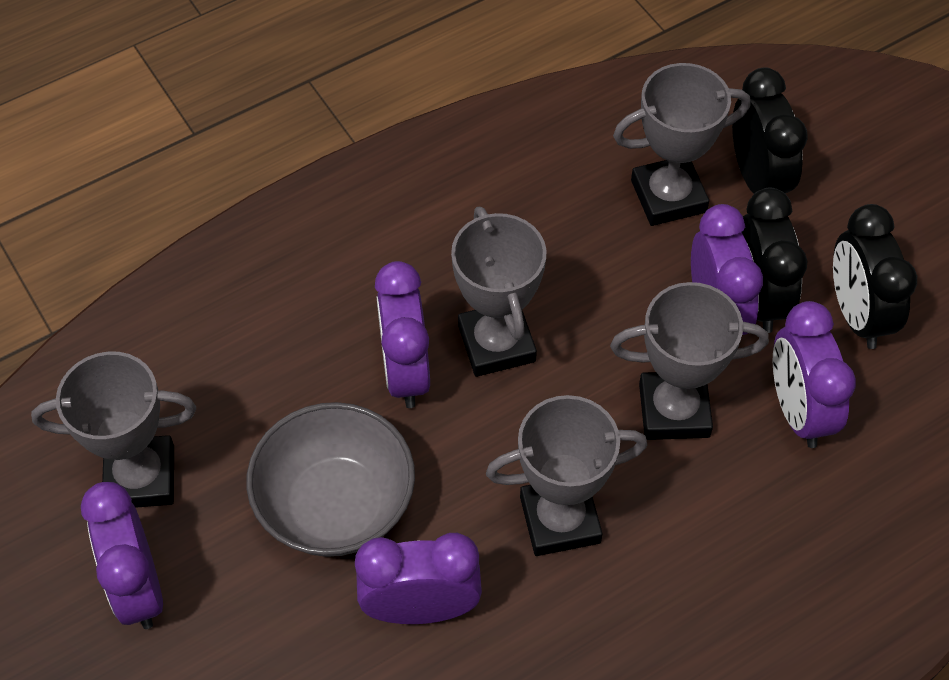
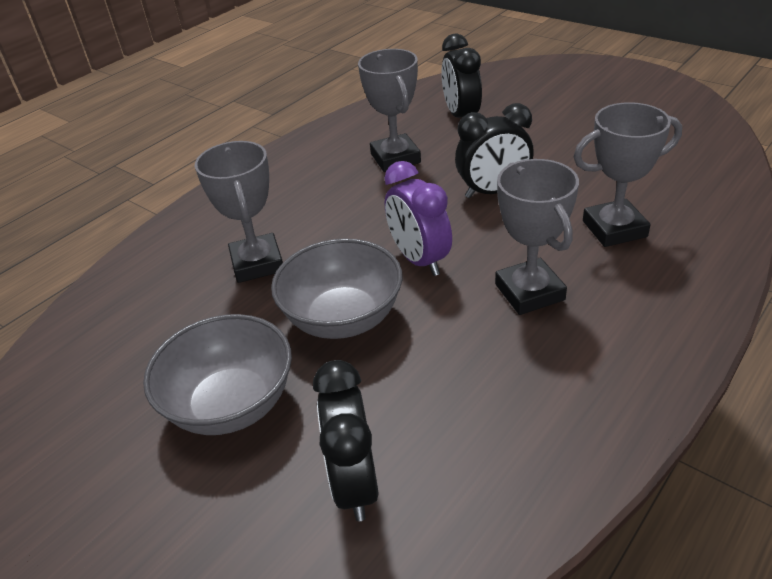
grey bowl: [246,402,415,557] = 1 -> [143,314,292,435] [271,238,402,339] = 2
grey trophy: [31,351,196,508] [451,207,546,377] [486,395,647,556] [610,282,769,440] [613,63,751,226] = 5 -> [195,141,283,283] [358,49,421,172] [495,159,579,315] [574,102,682,247] = 4
purple clock: [81,482,163,629] [355,533,482,624] [375,261,430,408] [691,204,763,335] [772,301,856,448] = 5 -> [385,161,452,276] = 1

